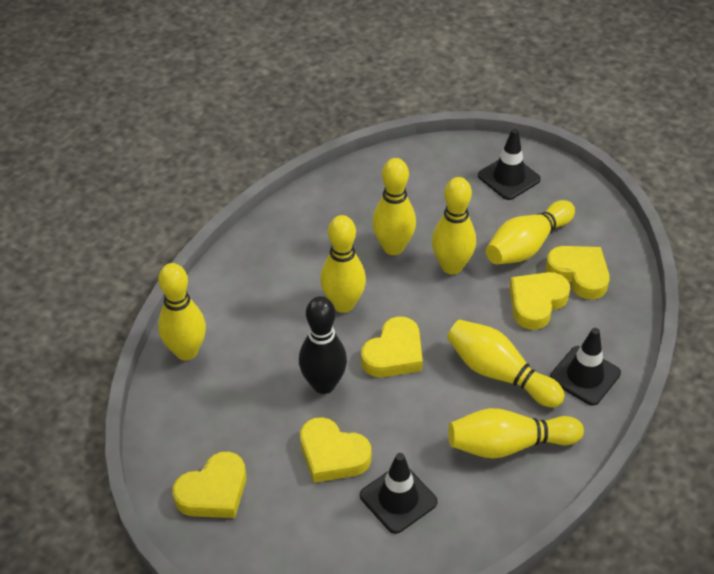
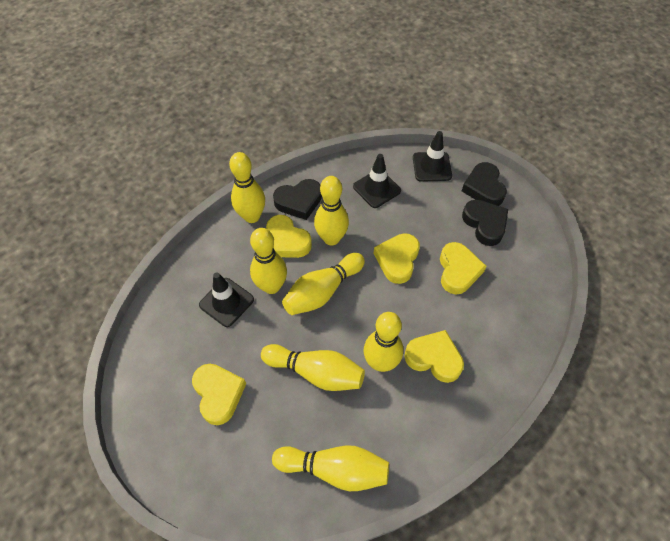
black bowling pin: [299,296,347,394] = 1 -> none = 0
black heart: none = 0 -> [273,179,322,220] [462,162,507,206] [462,200,508,246] = 3

